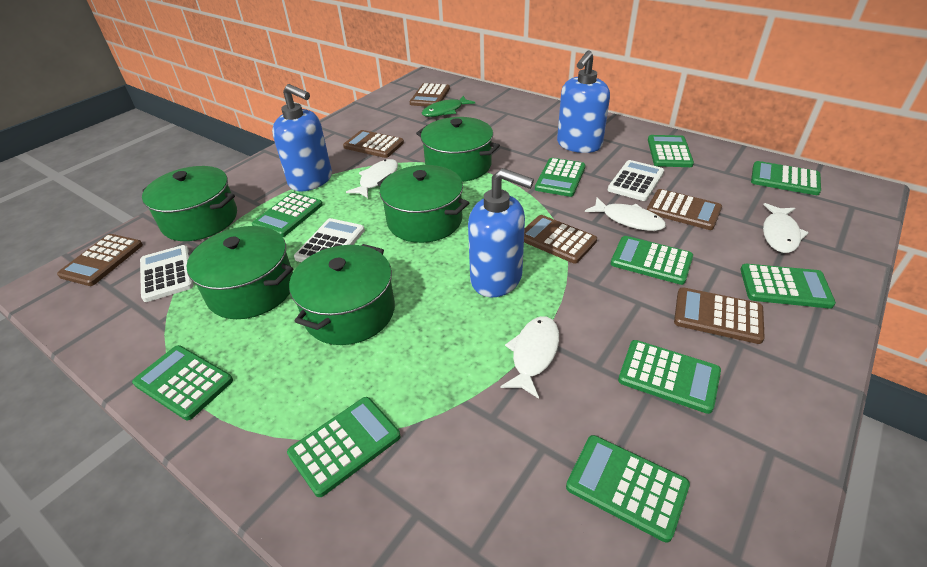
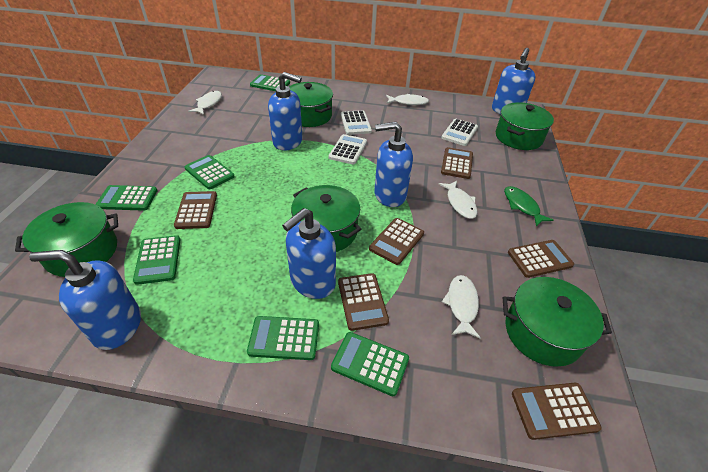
blue soap dispenser: [272,84,332,191] [468,168,534,297] [557,50,610,153] = 3 -> [29,250,141,350] [268,72,303,150] [282,208,336,299] [374,122,413,207] [492,48,536,114] = 5
green calculator: [132,345,233,420] [252,192,323,237] [287,397,400,497] [535,158,586,197] [566,435,690,542] [611,236,693,285] [618,340,721,414] [648,135,694,167] [741,264,836,309] [751,161,821,195] = 10 -> [95,185,158,211] [133,235,180,285] [185,155,235,189] [247,316,319,360] [250,74,290,91] [331,332,409,396] = 6

